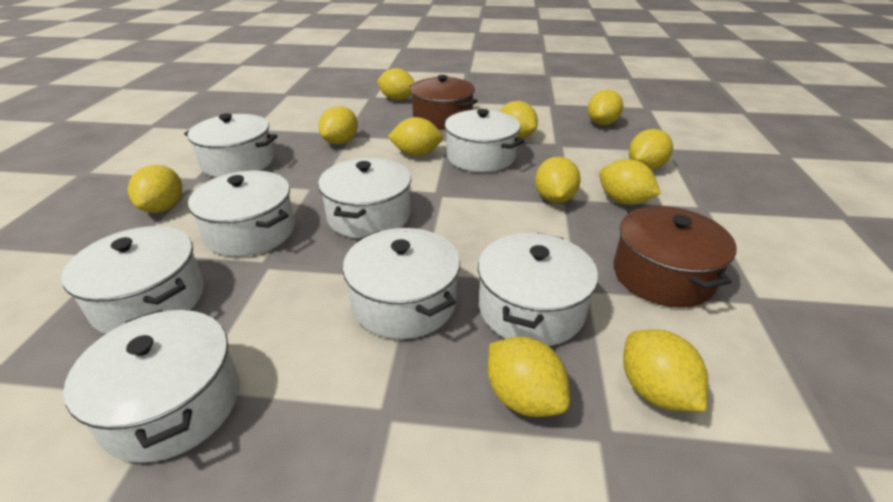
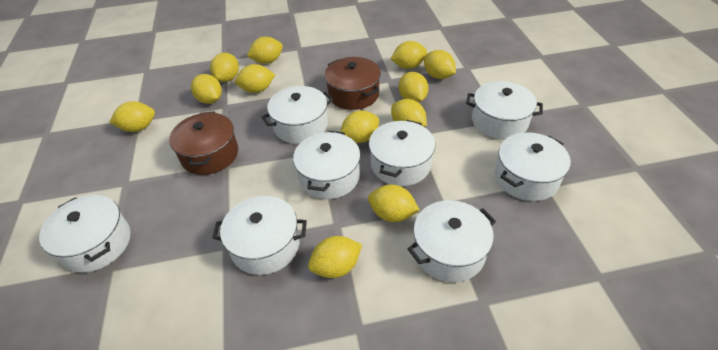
yellow lemon: [128,165,182,213] [318,106,358,144] [377,68,415,100] [388,117,443,156] [488,337,570,417] [500,101,538,138] [535,157,581,203] [588,90,623,125] [599,159,661,205] [623,329,708,412] [629,129,673,170] = 11 -> [109,101,155,132] [191,74,222,104] [210,53,239,82] [235,64,275,93] [247,37,283,64] [308,236,362,278] [340,111,379,143] [368,185,420,222] [391,41,427,69] [391,99,427,127] [399,72,428,103] [424,50,456,79] = 12

